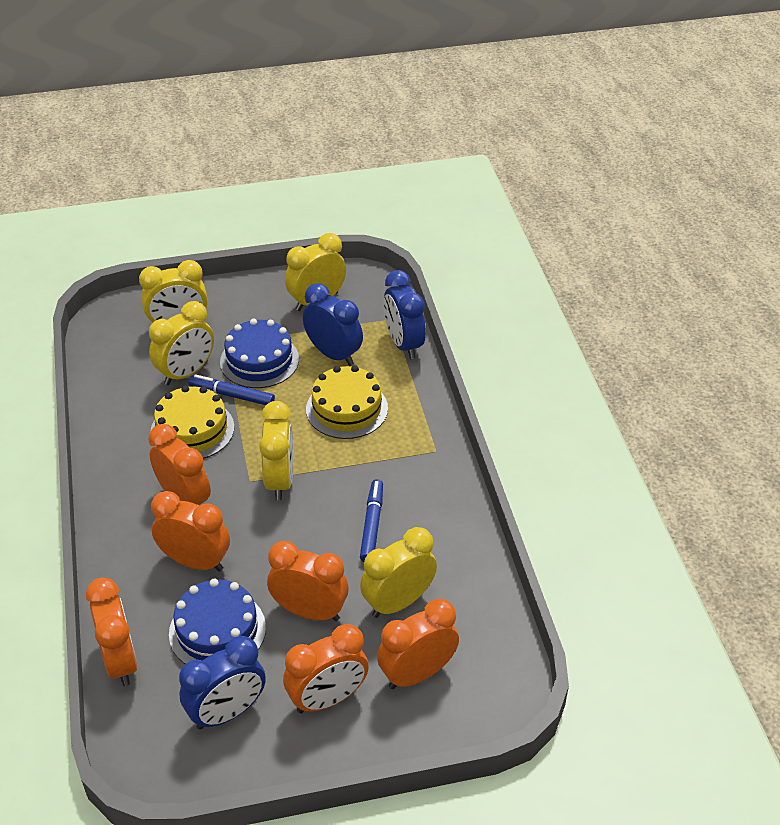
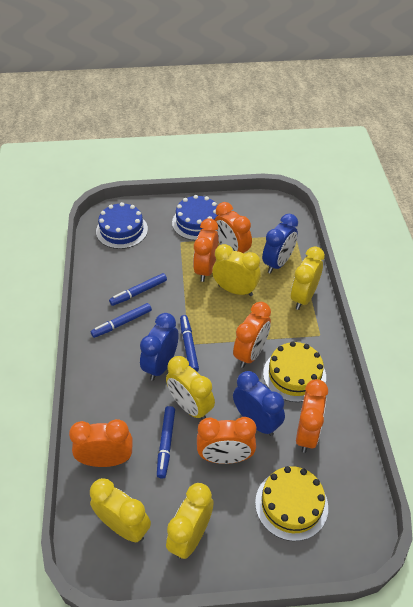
blue marker: [188,374,275,405] [360,479,383,562] = 2 -> [91,303,152,338] [109,273,167,306] [157,406,175,478] [180,315,199,372] = 4

